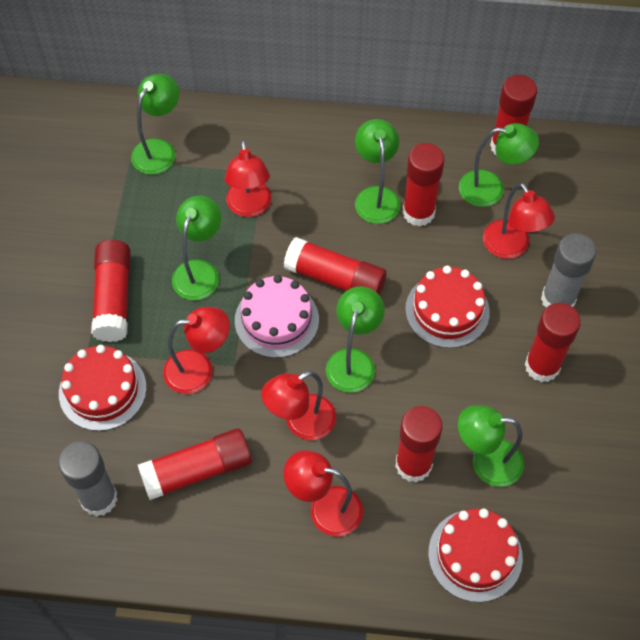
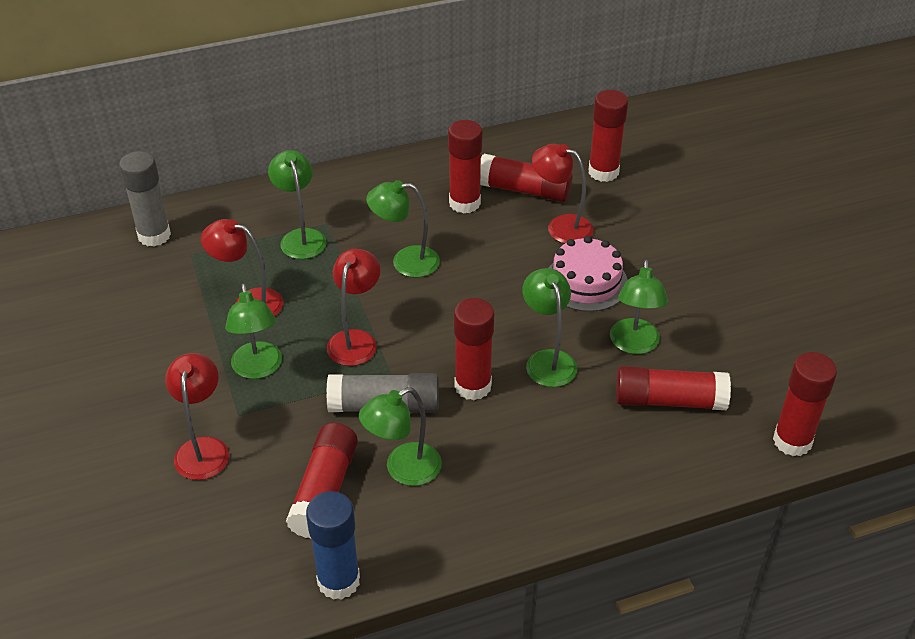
blue glue stick: none = 0 -> [306,491,360,600] = 1
red cake: [59,345,147,431] [405,266,490,348] [428,508,523,602] = 3 -> none = 0
red lamp: [163,307,230,394] [225,140,271,217] [261,371,336,440] [284,450,363,537] [483,183,555,259] = 5 -> [165,353,229,480] [201,219,283,316] [327,249,380,366] [532,144,594,244] = 4

